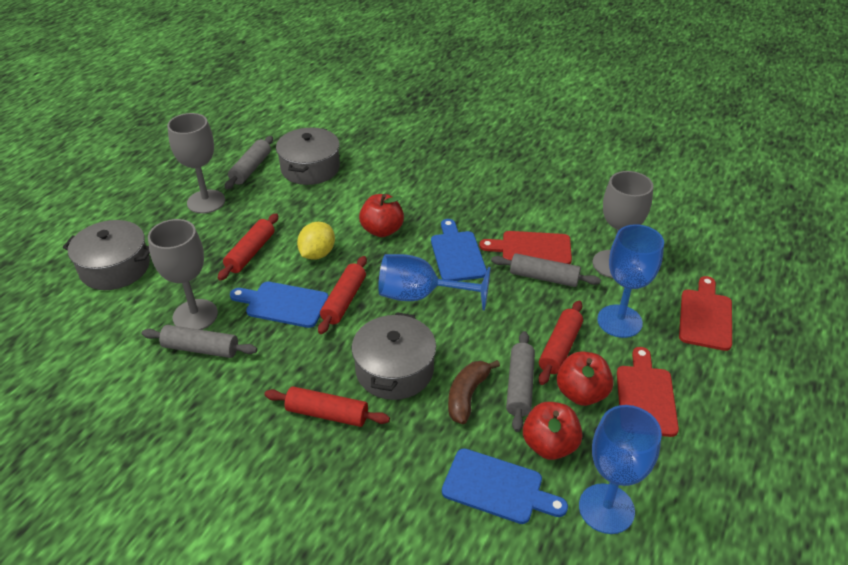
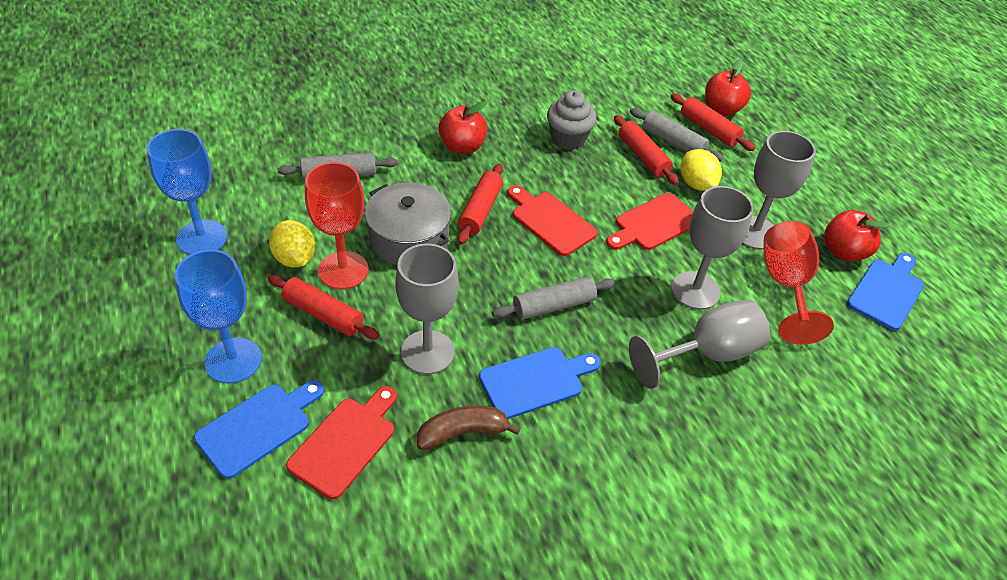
blue goblet: [378,254,491,311] [579,405,662,534] [597,224,664,338] = 3 -> [147,129,227,255] [175,249,262,383] = 2
grey cupcake: none = 0 -> [547,90,597,150] = 1
grey goblet: [148,219,218,330] [167,113,225,214] [593,171,653,278] = 3 -> [395,244,459,374] [629,299,770,389] [671,186,753,310] [742,131,816,250] = 4
grey pot: [63,220,150,290] [276,128,340,185] [352,312,436,400] = 3 -> [365,183,451,265] = 1
grey rolling pin: [142,325,257,358] [225,136,273,189] [491,253,601,287] [506,331,535,432] = 4 -> [278,152,398,180] [492,276,616,320] [630,108,723,161] = 3
red goblet: none = 0 -> [305,162,369,289] [763,221,834,345] = 2
yellow lemon: [297,222,335,260] = 1 -> [269,220,315,268] [681,149,722,191] = 2

